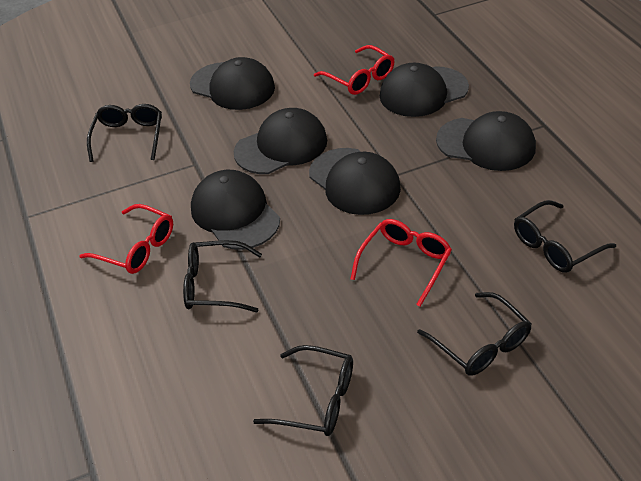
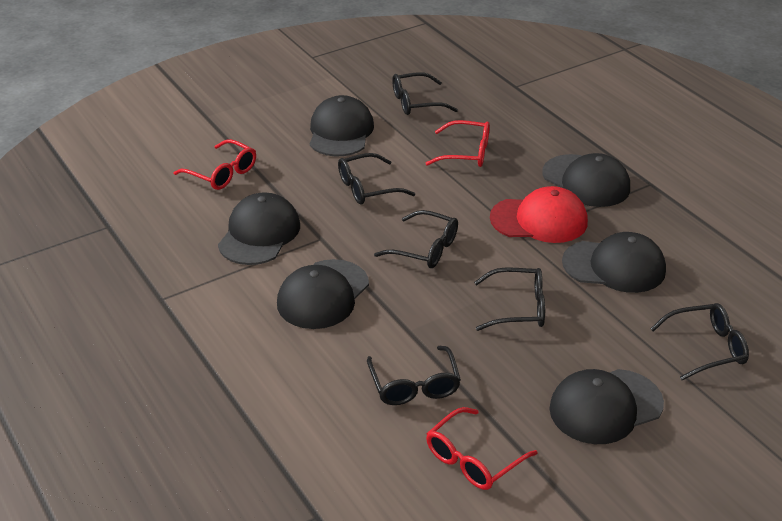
black glasses: [87,104,162,162] [183,240,262,312] [253,345,353,436] [417,292,532,376] [514,200,616,273] = 5 -> [338,153,415,205] [367,346,461,405] [374,210,458,268] [392,72,458,115] [474,267,545,331] [650,303,749,380] = 6
red cap: none = 0 -> [490,186,588,243] = 1

